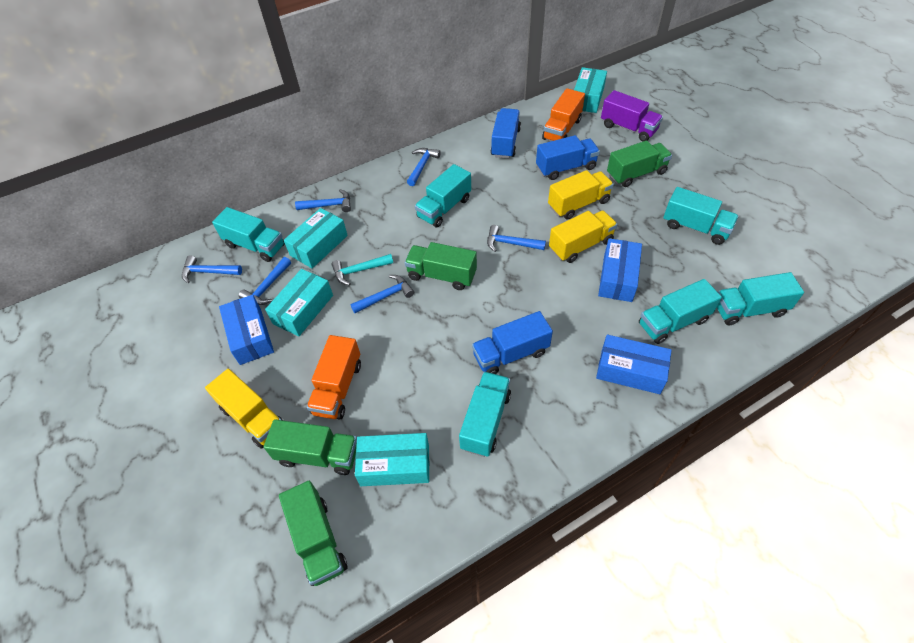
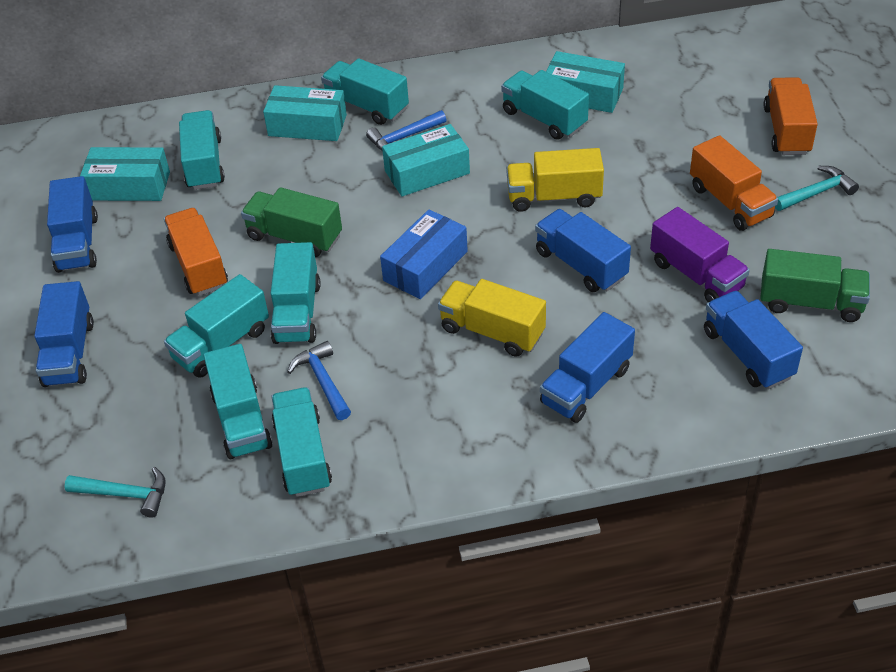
blue box: [219,295,274,365] [596,334,672,394] [598,238,642,302] = 3 -> [380,209,468,299] = 1
blue hammer: [182,255,242,283] [239,257,291,305] [295,189,351,212] [350,275,414,313] [407,148,441,186] [487,225,546,252] = 6 -> [287,341,351,420] [366,110,446,151] = 2
blue truck: [472,311,553,374] [491,108,521,159] [536,135,600,180] = 3 -> [34,281,94,387] [47,176,98,273] [535,209,631,292] [540,312,635,423] [704,291,803,389] = 5
green truck: [264,420,357,475] [279,481,347,586] [405,242,477,290] [607,141,672,187] = 4 -> [241,187,342,257] [760,249,870,322] = 2
orange truck: [307,335,361,420] [542,88,585,141] = 2 -> [164,208,228,296] [690,135,778,231] [763,77,818,155] = 3
turquoise hammer: [332,254,393,285] = 1 -> [65,467,166,518] [775,166,859,211] = 2
turquoise truck: [212,207,285,262] [415,164,471,227] [459,372,511,457] [639,279,722,344] [663,187,739,245] [717,272,804,325] = 6 -> [164,274,269,378] [179,110,225,190] [204,344,272,459] [271,242,321,344] [271,387,332,497] [321,58,409,125] [501,70,589,140] = 7
yellow truck: [205,369,284,449] [548,170,614,219] [549,210,618,263] = 3 -> [438,279,546,357] [506,148,604,212] = 2

